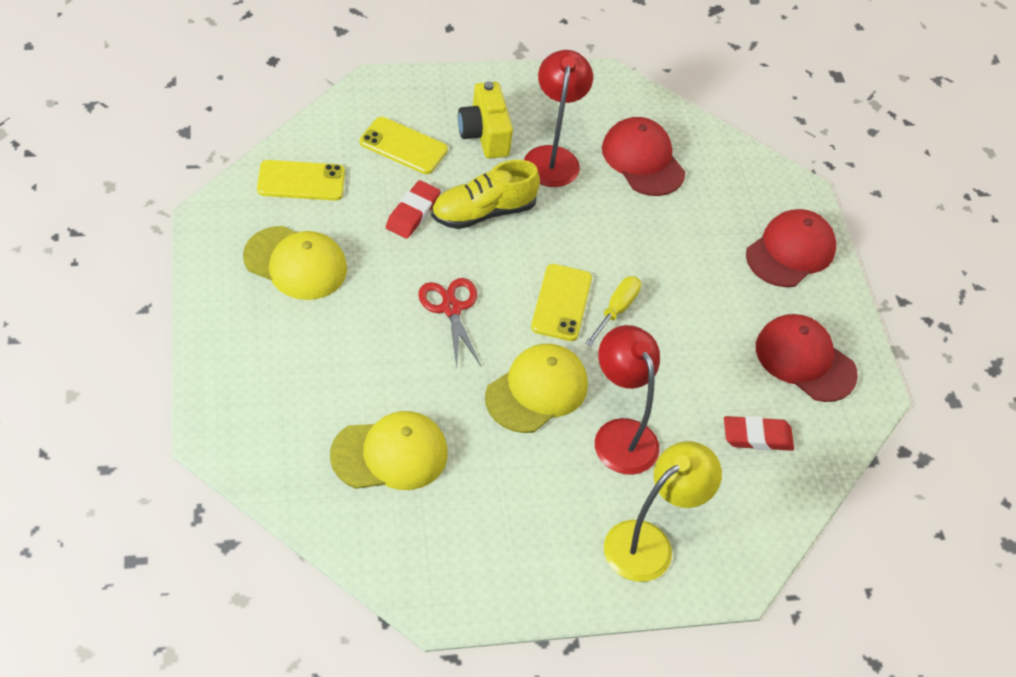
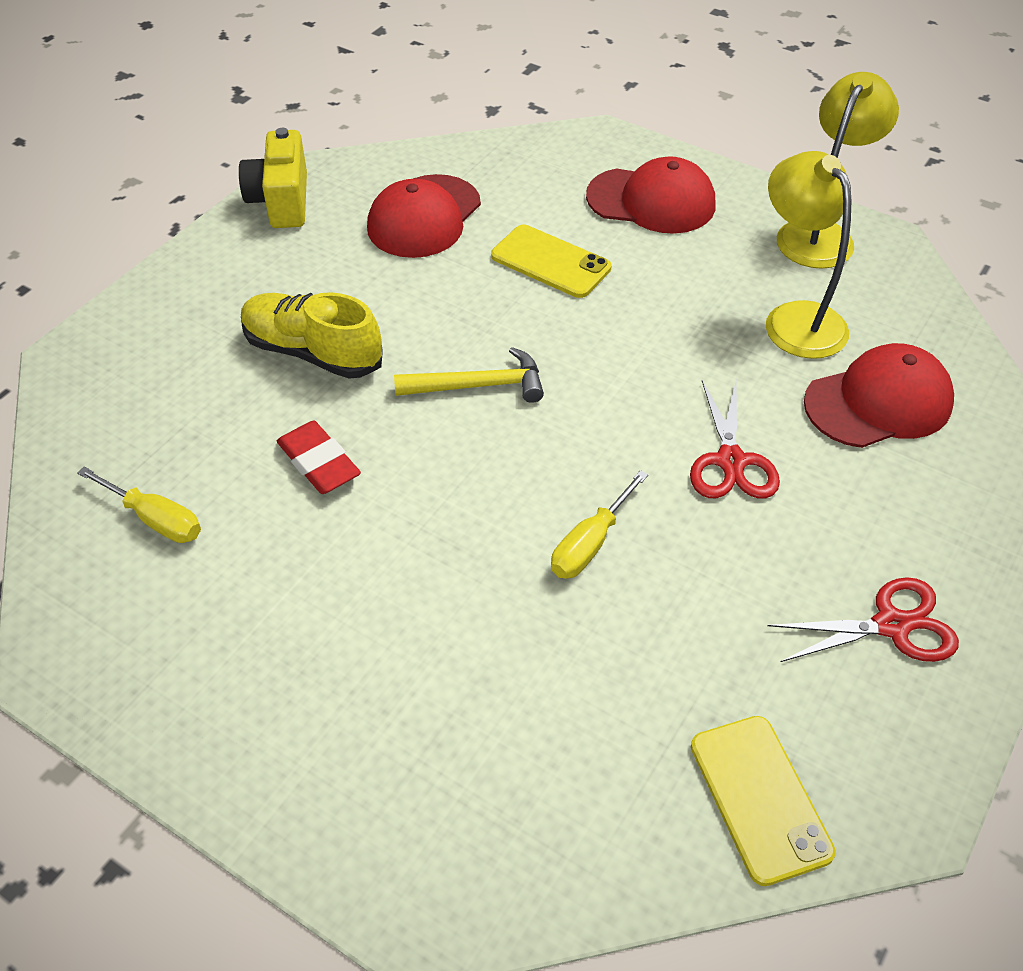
red eraser: [386,180,441,239] [724,416,794,451] = 2 -> [277,421,361,494] = 1
red lamp: [524,50,593,187] [595,325,660,475] = 2 -> none = 0
red scissors: [418,278,481,368] = 1 -> [690,380,780,499] [767,577,959,662] = 2
yellow cap: [243,226,347,300] [330,411,448,490] [485,344,588,433] = 3 -> none = 0
yellow hammer: none = 0 -> [394,347,544,403] = 1
yellow lamp: [604,441,722,582] = 1 -> [766,151,851,359] [777,72,899,269] = 2
yellow phone: [257,160,345,201] [360,117,448,174] [531,264,592,341] = 3 -> [491,225,612,298] [691,716,836,886] = 2
yellow screwdriver: [586,276,641,346] = 1 -> [77,467,201,543] [551,470,648,579] = 2

